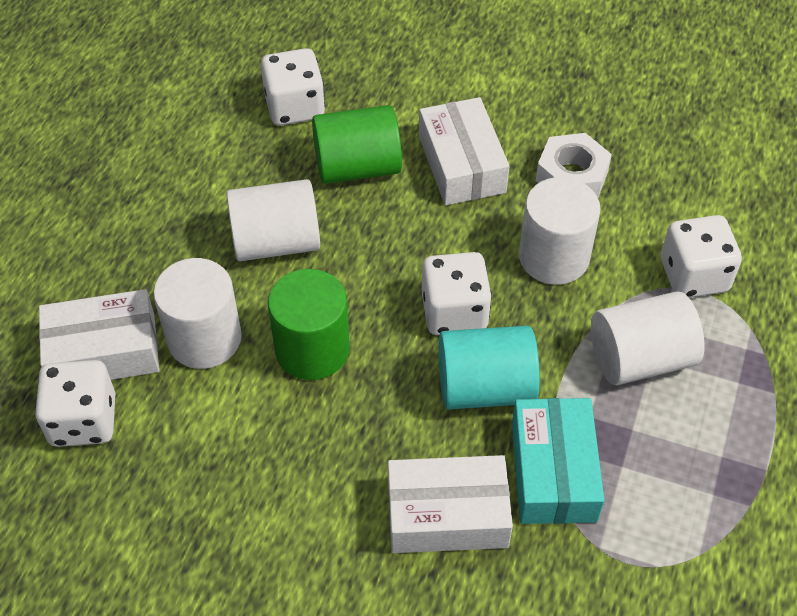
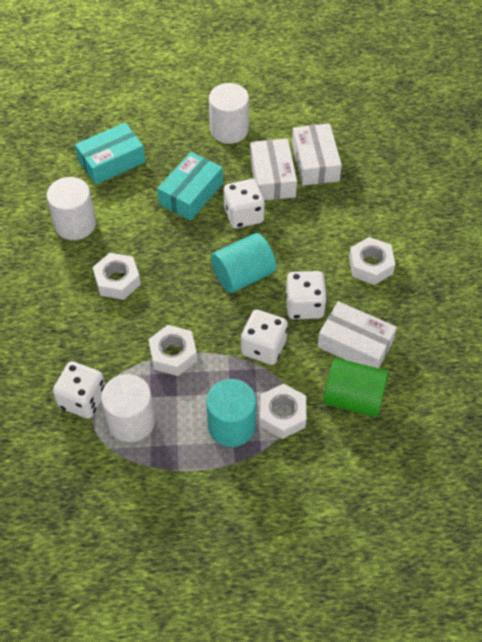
green cylinder: [268,269,350,380] [312,105,402,184] = 2 -> [323,358,389,417] = 1
turquoise box: [512,398,604,524] = 1 -> [75,122,145,185] [157,152,223,221] = 2
turquoise cylinder: [439,326,540,409] = 1 -> [206,379,256,447] [211,233,276,293] = 2
white cylinder: [153,258,242,369] [226,179,320,261] [519,177,601,285] [591,291,705,385] = 4 -> [46,177,96,240] [101,374,155,442] [209,83,249,144] = 3
white nut: [536,133,612,198] = 1 -> [93,253,141,300] [148,325,197,376] [260,384,306,439] [349,237,395,285] = 4

